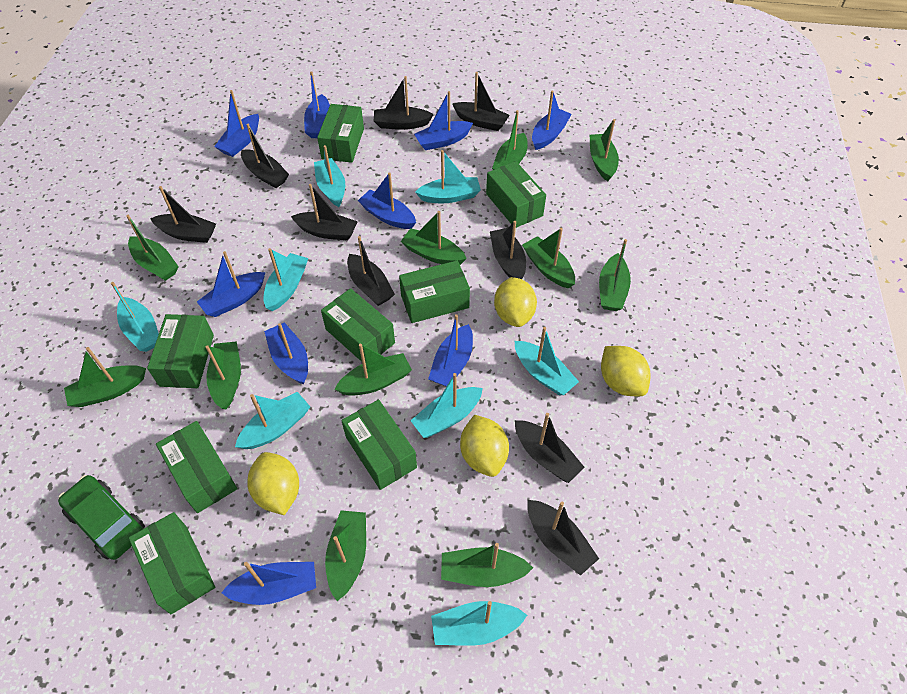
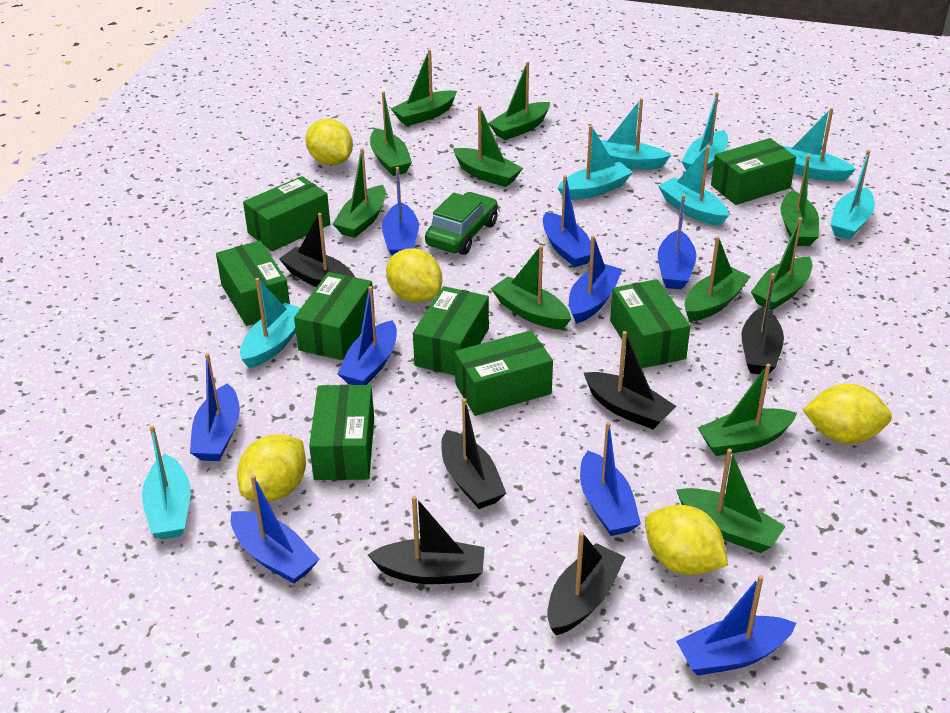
black boat: [150,186,216,243] [241,124,289,188] [291,184,358,241] [347,236,395,306] [374,76,434,130] [452,72,510,131] [490,221,526,279] [515,413,585,483] [527,500,599,576] = 9 -> [279,213,355,287] [368,496,485,584] [441,398,506,509] [547,532,625,635] [584,331,677,430] [742,273,784,374] = 6
yellow lemon: [247,452,299,515] [460,415,509,477] [494,277,537,327] [601,346,651,396] = 4 -> [237,434,306,501] [306,119,353,165] [386,249,442,302] [645,505,728,575] [803,384,892,444] = 5

